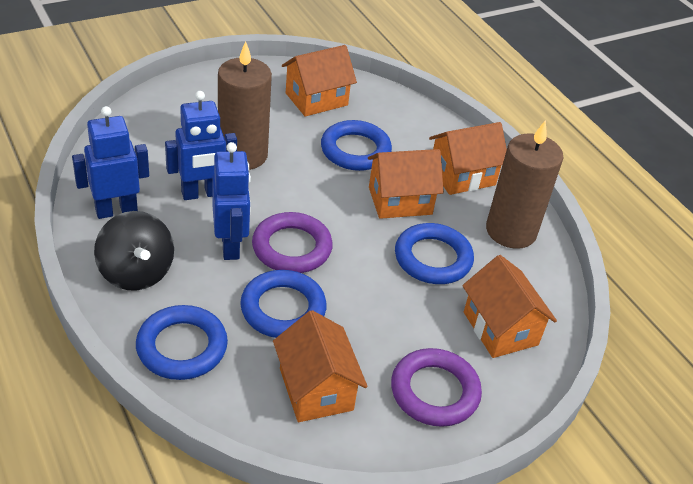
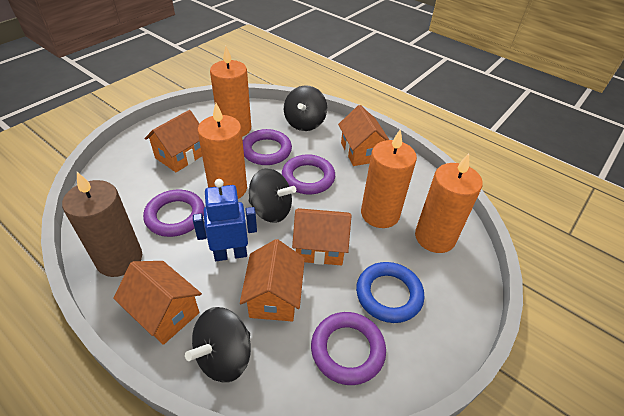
black spinning top: [94,211,174,291] = 1 -> [185,307,251,383] [249,168,296,223] [284,85,327,131] = 3
blue ring: [136,305,228,380] [240,270,327,338] [321,120,392,171] [395,223,474,284] = 4 -> [356,262,424,323] = 1
blue robot: [72,106,149,219] [165,91,237,200] [212,142,251,260] = 3 -> [193,179,257,261] = 1
brown candle: [218,41,272,170] [486,120,563,249] = 2 -> [62,172,142,277] = 1
orange candle: none = 0 -> [198,103,247,199] [210,46,251,137] [361,129,417,228] [415,154,483,253] = 4
purple ring: [252,212,333,273] [391,348,482,427] = 2 -> [143,190,205,237] [243,129,292,165] [282,154,335,194] [311,312,386,385] = 4

